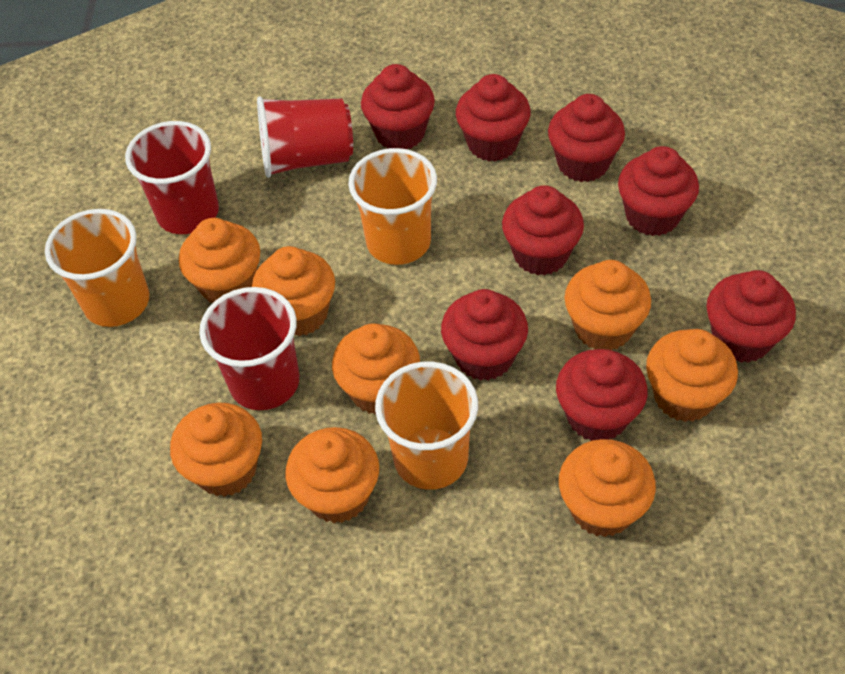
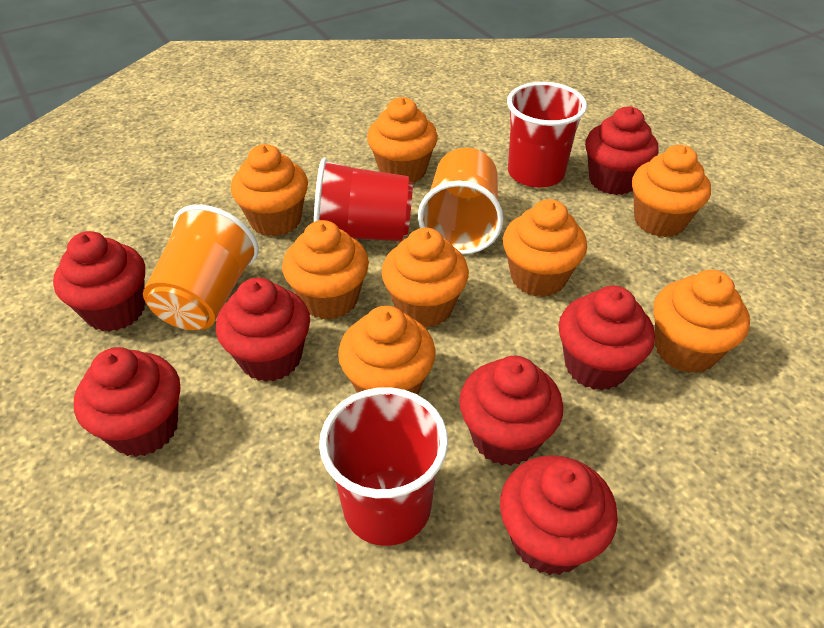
orange cup: [45,209,149,327] [348,148,437,265] [375,361,478,490] = 3 -> [143,205,259,330] [418,148,504,255] = 2
red cupcake: [361,64,435,149] [441,289,528,381] [456,74,531,162] [502,185,584,276] [548,94,625,182] [556,349,647,441] [618,146,699,236] [706,270,796,363] = 8 -> [53,231,145,332] [74,347,180,457] [216,278,310,382] [459,356,563,466] [500,455,618,575] [559,286,655,391] [585,106,659,195] = 7

